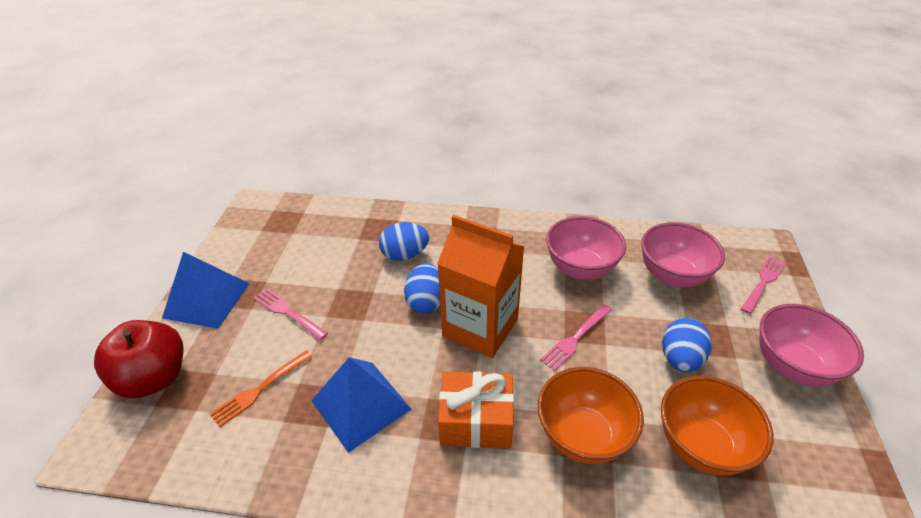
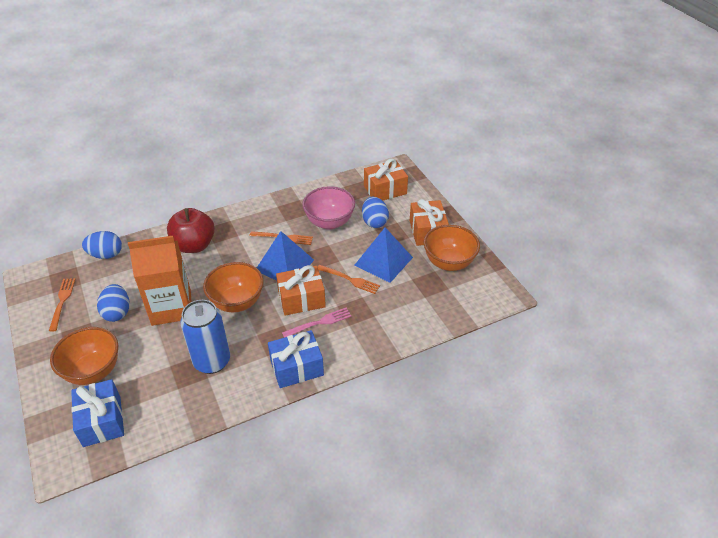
blue can: none = 0 -> [180,300,230,374] = 1
blue gift: none = 0 -> [71,379,124,447] [268,330,324,388] = 2
orange bowl: [537,367,644,464] [661,376,773,476] = 2 -> [50,327,118,385] [203,262,264,312] [424,225,480,271] = 3
orange fork: [210,350,313,427] = 1 -> [49,278,76,331] [250,231,313,245] [318,265,380,294] = 3
orange gift: [438,371,514,448] = 1 -> [276,265,326,316] [364,158,408,201] [410,199,449,246] = 3
pink bowl: [546,216,626,280] [641,222,725,287] [759,304,864,386] = 3 -> [302,186,355,230] = 1
pink fork: [254,288,328,340] [540,304,612,371] [741,256,786,314] = 3 -> [282,308,352,338] = 1

